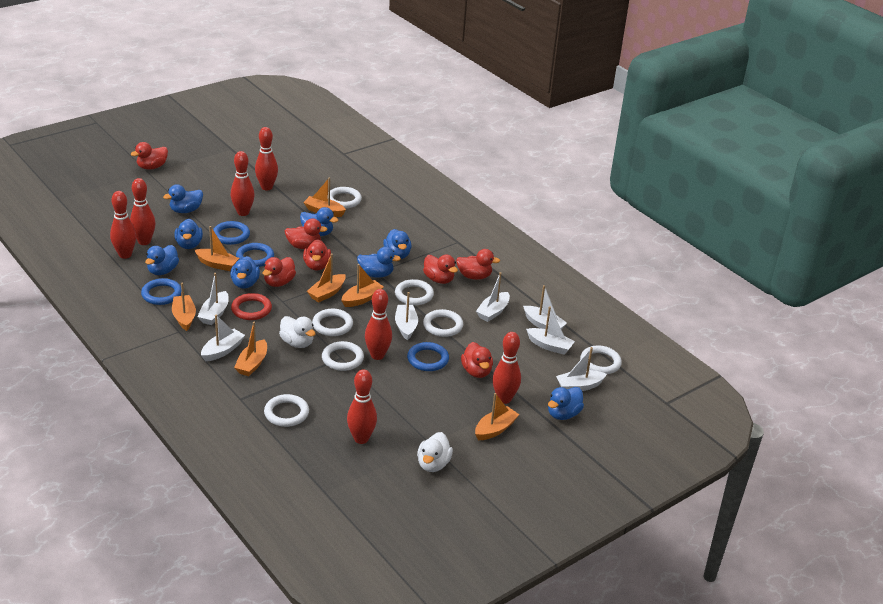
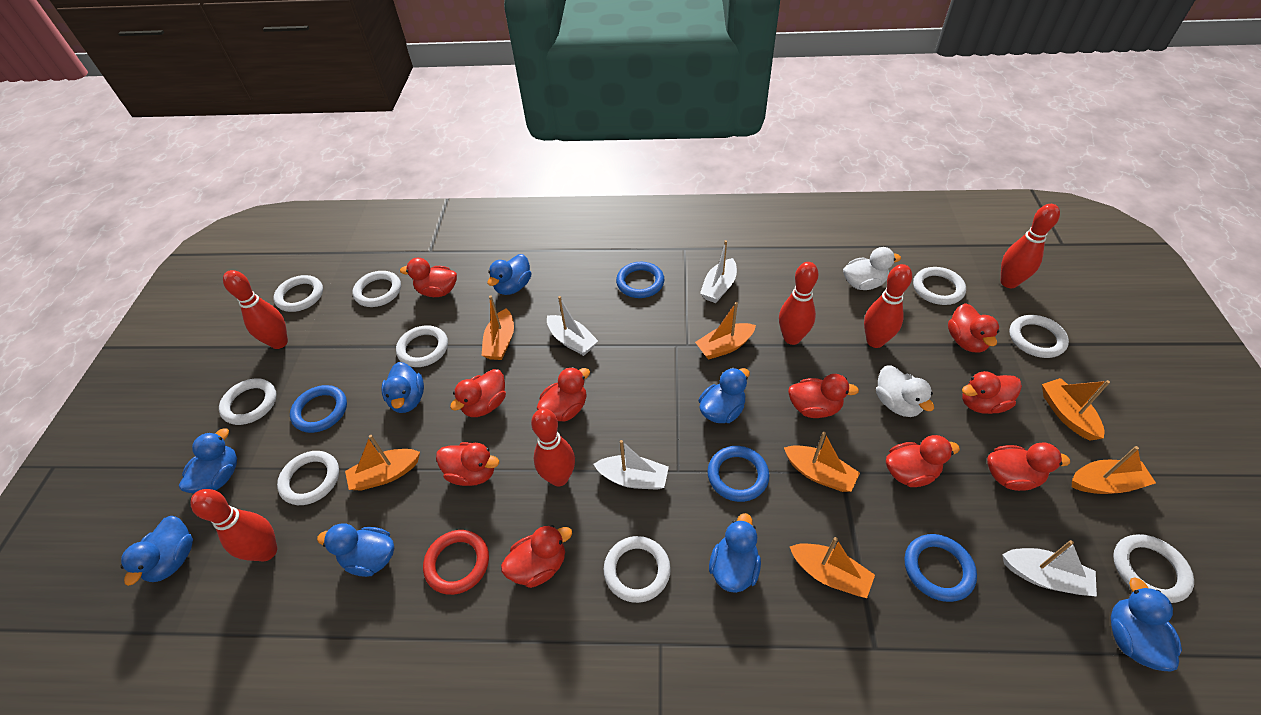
red bowling pin: [110,191,136,259] [130,178,155,245] [231,151,255,216] [255,127,278,190] [347,369,377,444] [365,289,392,360] [492,332,521,404] = 7 -> [190,489,277,561] [223,270,288,349] [531,408,575,486] [779,262,819,345] [864,264,912,348] [1001,204,1060,288] = 6
red duck: [131,142,168,170] [263,257,296,287] [285,218,328,249] [303,239,331,271] [423,255,458,284] [456,249,500,280] [461,342,493,378] = 7 -> [400,258,457,297] [436,442,499,486] [450,369,506,417] [501,525,572,588] [537,367,590,421] [788,374,859,418] [886,435,960,487] [948,303,999,353] [962,371,1022,414] [987,442,1070,491] = 10
white boat: [197,273,229,325] [201,315,245,362] [395,292,418,340] [476,272,510,322] [523,285,567,329] [526,306,575,355] [556,347,607,391] = 7 -> [547,296,598,356] [593,440,669,490] [700,240,737,303] [1002,540,1097,597] = 4
white ring: [264,394,309,427] [312,309,353,336] [322,341,364,371] [330,187,362,208] [395,279,434,305] [423,309,463,337] [580,345,622,374] = 7 -> [219,378,277,425] [273,275,323,312] [277,451,339,505] [353,271,401,307] [396,325,448,367] [604,536,671,603] [913,267,966,305] [1009,315,1069,358] [1113,534,1194,603] = 9

